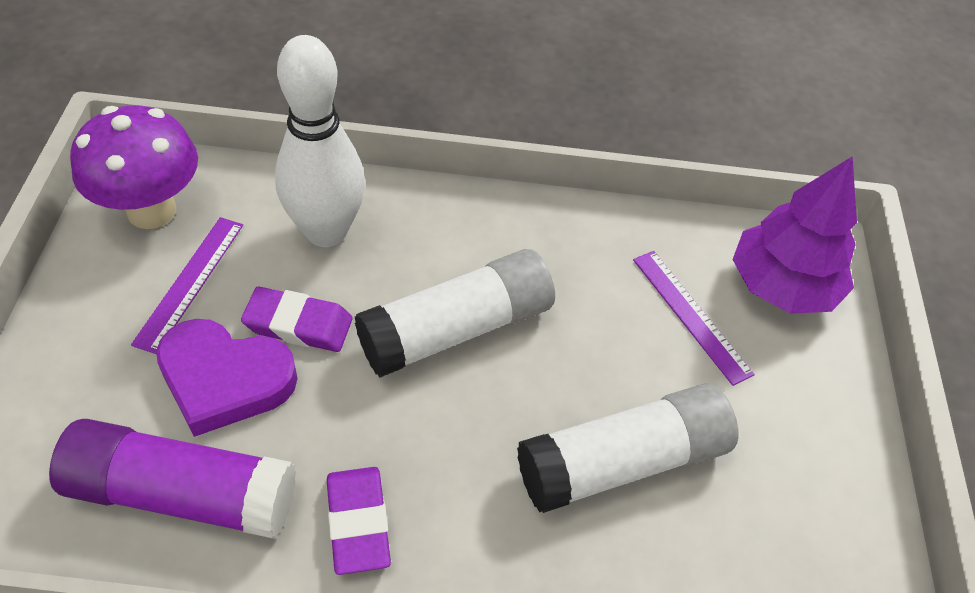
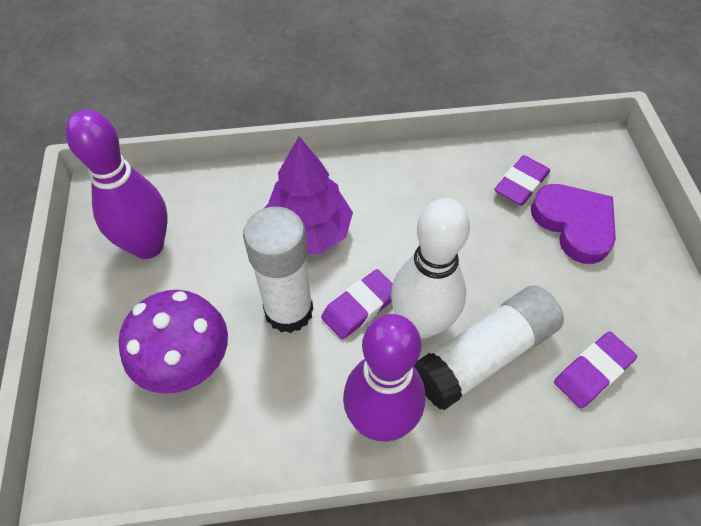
purple bowling pin: none = 0 -> [65,109,168,259] [343,314,425,442] = 2
purple eraser: [241,287,353,352] [327,467,391,575] = 2 -> [321,269,393,340] [494,155,550,205] [554,332,637,409] = 3
purple glue stick: [49,419,296,539] = 1 -> none = 0
purple ruler: [131,217,243,354] [633,251,755,386] = 2 -> none = 0

